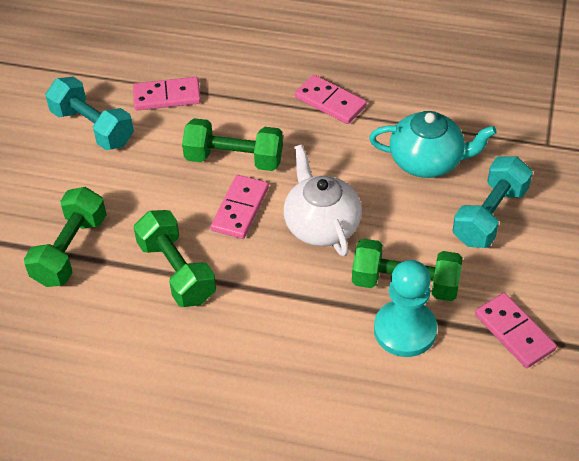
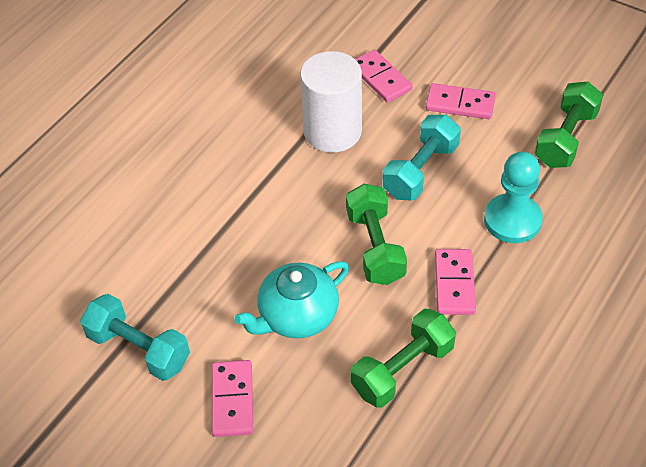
green dumbbell: [24,187,107,287] [133,210,216,307] [182,118,283,171] [352,239,463,301] = 4 -> [346,184,407,285] [351,309,456,408] [535,82,603,168] = 3
white cylinder: none = 0 -> [300,51,362,153] = 1
white teapot: [284,145,362,256] = 1 -> none = 0

